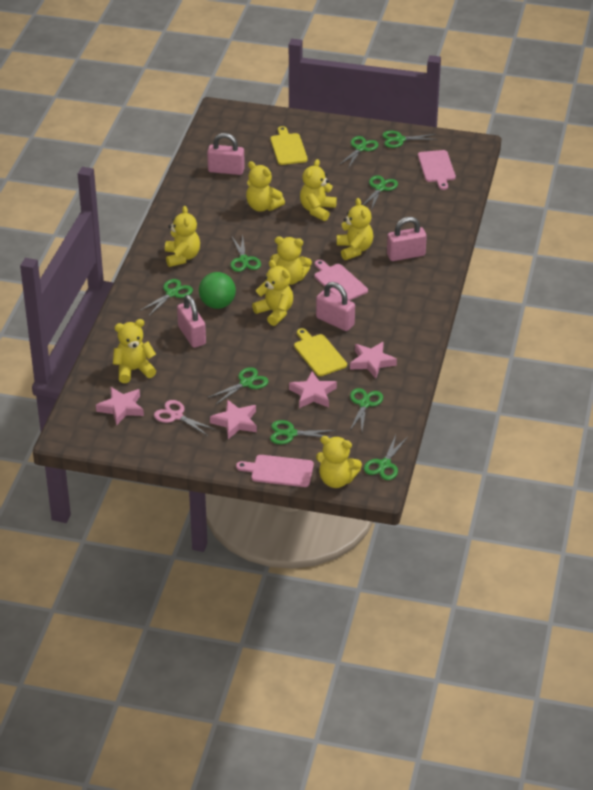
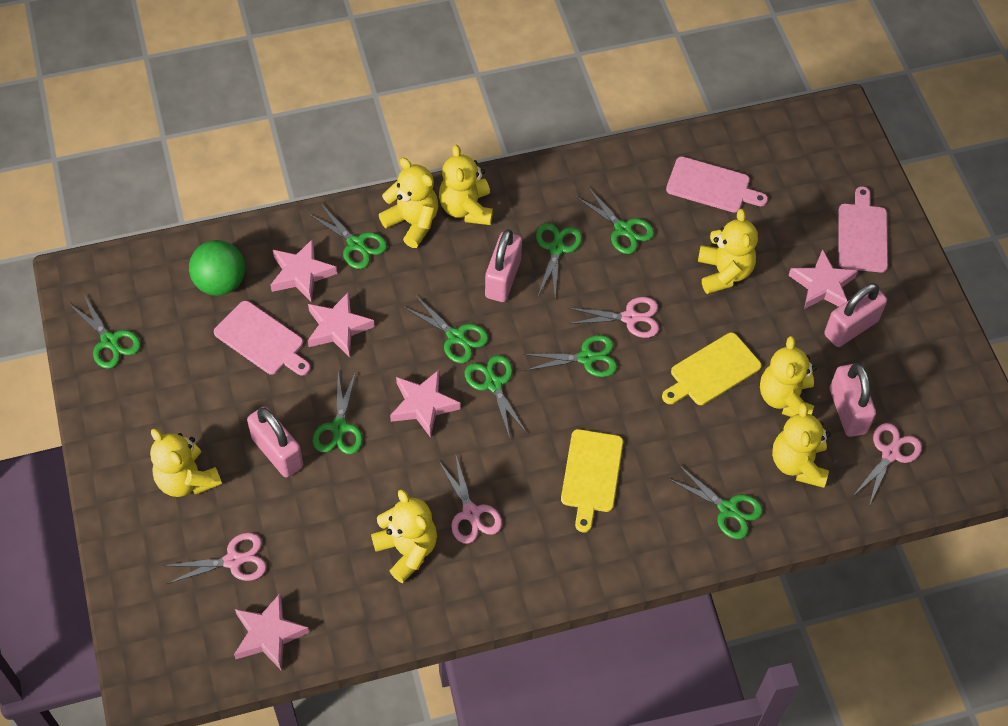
pink scissors: [154,400,216,436] = 1 -> [164,533,267,584] [438,456,502,544] [568,297,659,338] [852,423,922,506] = 4
pink star: [96,387,144,425] [210,400,257,439] [289,371,337,408] [350,342,397,378] = 4 -> [234,594,309,670] [271,239,337,302] [308,292,375,357] [390,370,461,438] [788,249,858,309] = 5
yellow teddy bear: [113,319,156,383] [165,206,200,267] [246,161,285,211] [252,260,293,326] [270,236,312,285] [300,159,337,221] [316,436,362,488] [337,198,373,260] = 8 -> [150,428,222,497] [371,489,437,583] [379,158,438,248] [439,145,493,225] [698,209,758,294] [760,336,817,417] [772,403,831,488] = 7

